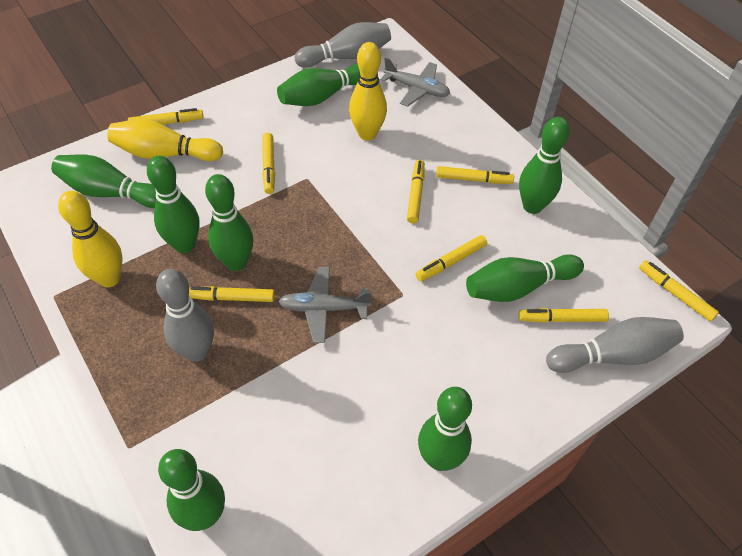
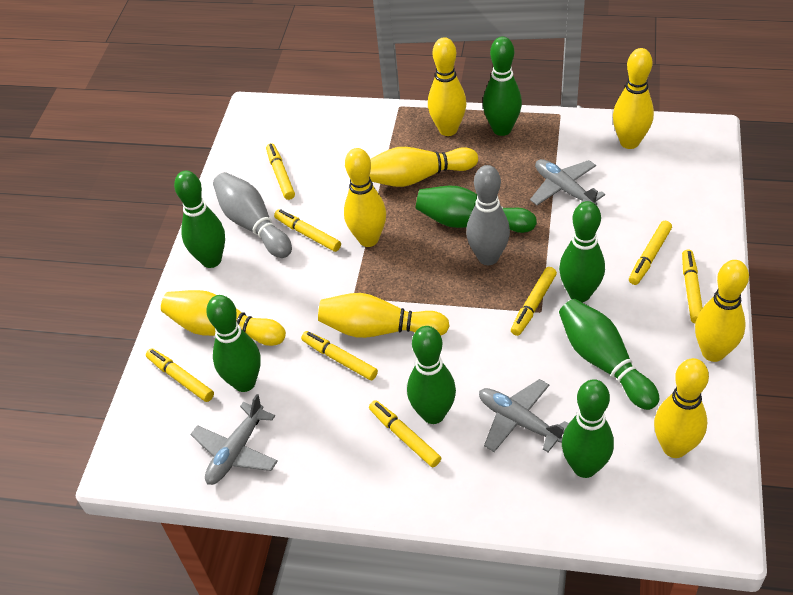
grey bowling pin: [156,269,214,362] [295,22,391,68] [546,317,684,373] = 3 -> [213,172,292,258] [466,165,510,265] = 2
grey plane: [278,267,371,343] [381,58,450,107] = 2 -> [190,394,278,485] [479,379,569,452] [530,159,605,205] = 3
yellow bowling pin: [58,191,123,287] [108,119,223,161] [349,42,387,141] = 3 -> [161,290,286,346] [318,293,449,338] [344,148,386,247] [370,147,478,187] [428,37,466,136] [613,48,654,149] [654,358,709,458] [695,260,749,362] = 8

